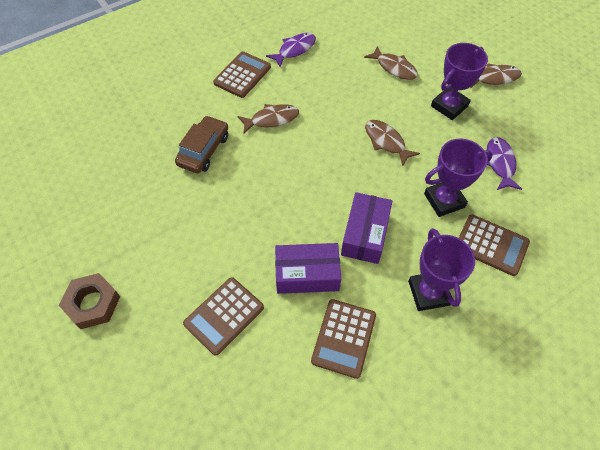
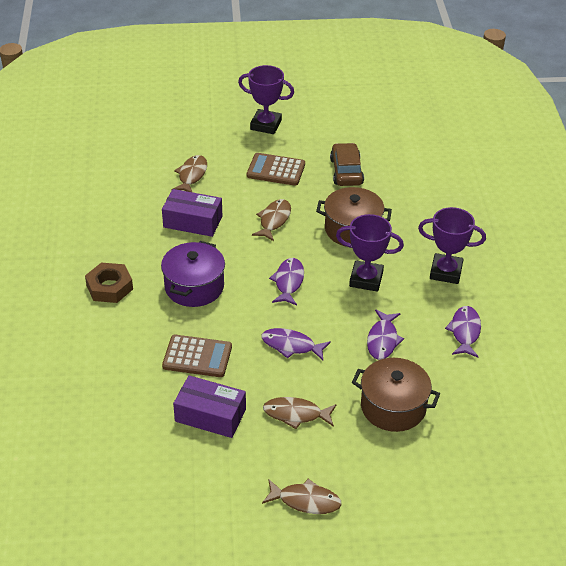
brown calculator: [183,277,264,355] [213,51,271,98] [311,299,376,379] [459,214,530,276] = 4 -> [162,335,232,377] [247,153,305,186] = 2
brown pot: none = 0 -> [316,187,392,247] [352,358,440,432] = 2
purple fish: [266,33,316,67] [487,137,522,190] = 2 -> [261,328,331,360] [269,258,304,305] [367,309,404,360] [445,306,481,357] = 4
purple pot: none = 0 -> [161,241,225,307] = 1

